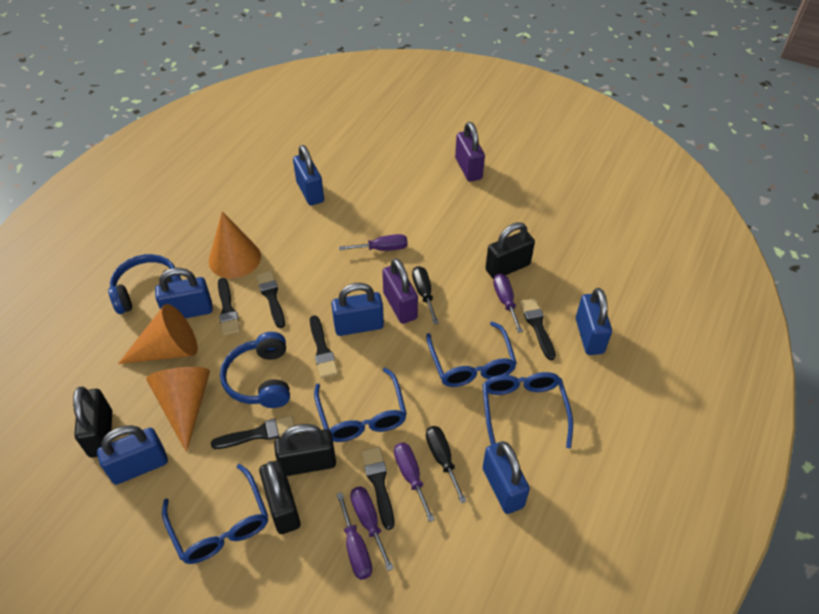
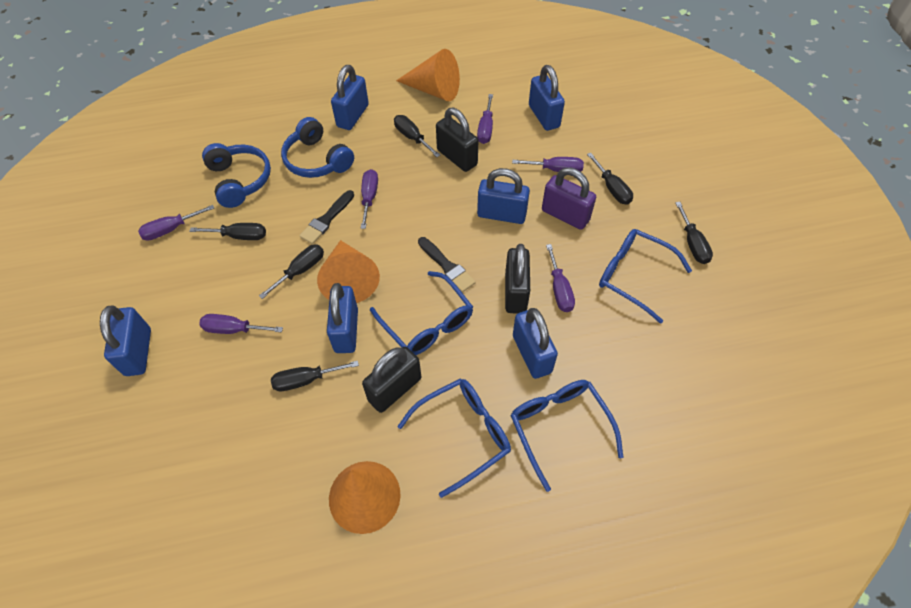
black brush: [211,416,295,449] [218,278,240,336] [256,271,285,328] [310,315,338,378] [362,447,394,530] [520,298,556,360] = 6 -> [299,190,354,244] [418,237,476,292] = 2
black padlock: [73,387,112,458] [259,460,301,534] [274,424,336,476] [485,222,535,279] = 4 -> [362,347,421,413] [436,108,479,172] [505,244,530,313] = 3
black screwdriver: [412,266,439,324] [426,426,467,503] = 2 -> [189,223,266,240] [259,244,324,299] [271,361,359,391] [394,115,440,157] [587,153,633,204] [675,202,713,264] = 6
purple padlock: [382,258,418,324] [455,122,485,182] = 2 -> [542,168,596,230] = 1
purple screwdriver: [336,492,372,580] [339,234,408,251] [350,486,394,571] [394,443,435,522] [493,274,523,333] = 5 -> [138,205,214,240] [199,314,283,334] [361,169,378,229] [477,94,493,144] [512,157,584,172] [546,244,575,312] = 6

